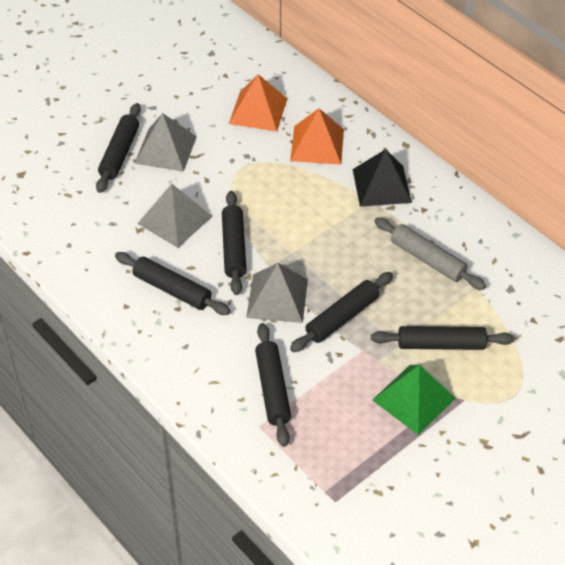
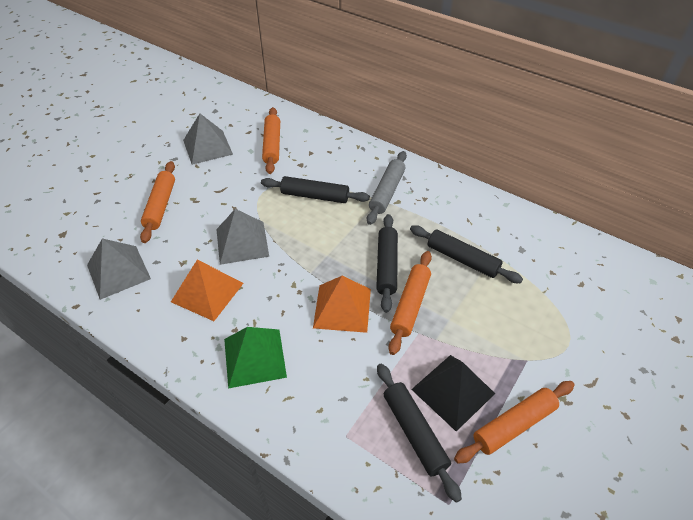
black rolling pin: [96,103,141,193] [115,252,231,315] [222,191,246,295] [255,323,291,447] [290,272,393,352] [371,326,514,350] = 6 -> [261,176,370,203] [376,214,398,313] [377,364,462,503] [410,225,523,283] = 4
orange rolling pin: none = 0 -> [140,161,175,243] [262,107,280,174] [388,251,432,355] [454,381,574,464] = 4

